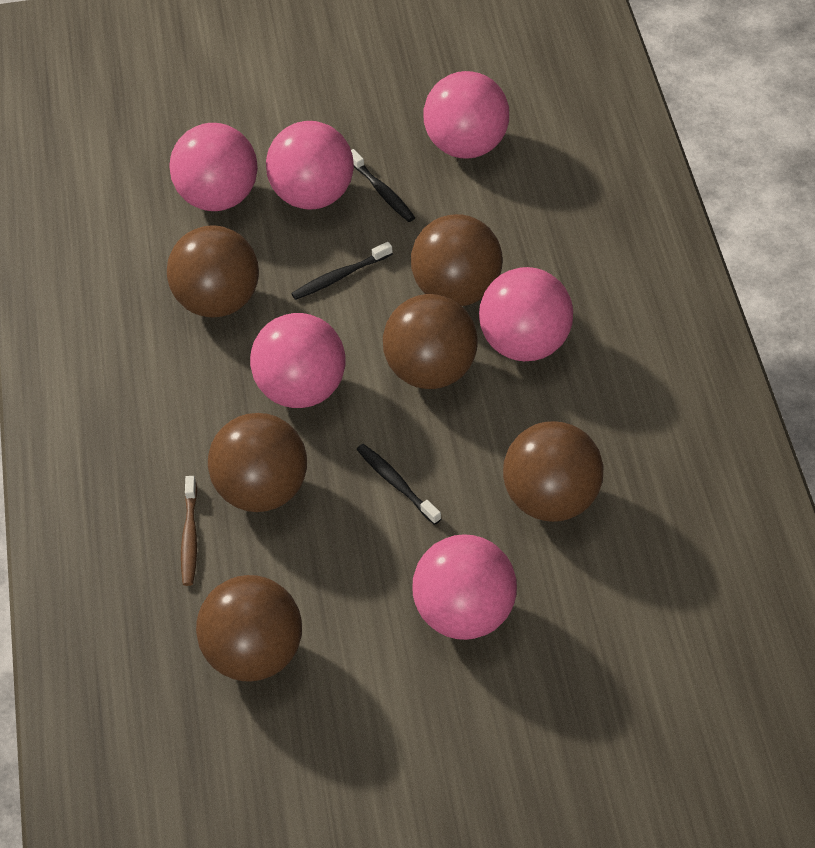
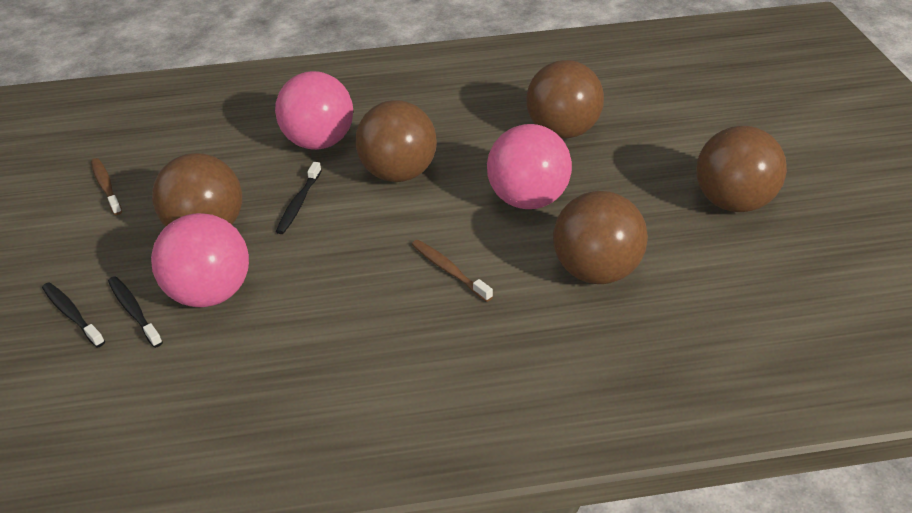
brown ball: [167,225,259,317] [196,575,302,682] [208,413,307,512] [383,294,478,389] [411,214,503,306] [503,421,603,522] = 6 -> [152,153,242,227] [355,100,437,182] [526,60,604,139] [553,191,648,284] [696,126,787,212] = 5
brown toothbrush: [181,476,197,586] = 1 -> [91,158,122,215] [412,240,493,302] = 2
pink ball: [169,123,258,211] [250,313,346,408] [266,121,354,210] [413,534,517,640] [424,71,509,159] [479,267,573,361] = 6 -> [151,213,249,307] [275,71,353,150] [487,124,572,209] = 3

